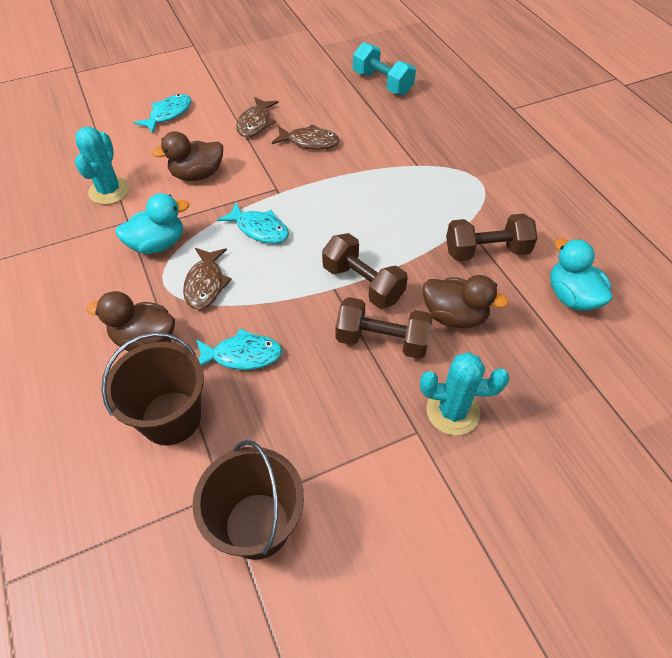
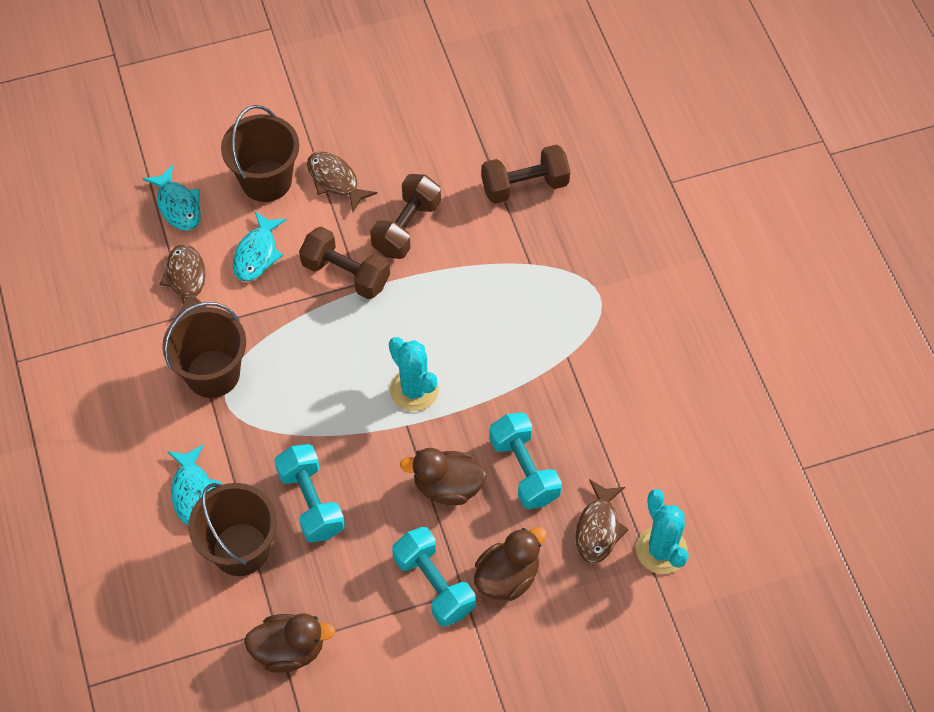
brown bucket: [101,332,204,445] [192,440,304,560] = 2 -> [162,302,246,398] [188,483,277,576] [221,105,299,202] = 3
turquoise duck: [115,193,189,254] [550,238,612,311] = 2 -> none = 0
turquoise dumbbell: [353,42,416,95] = 1 -> [274,444,345,543] [392,527,476,627] [489,412,562,509] = 3

